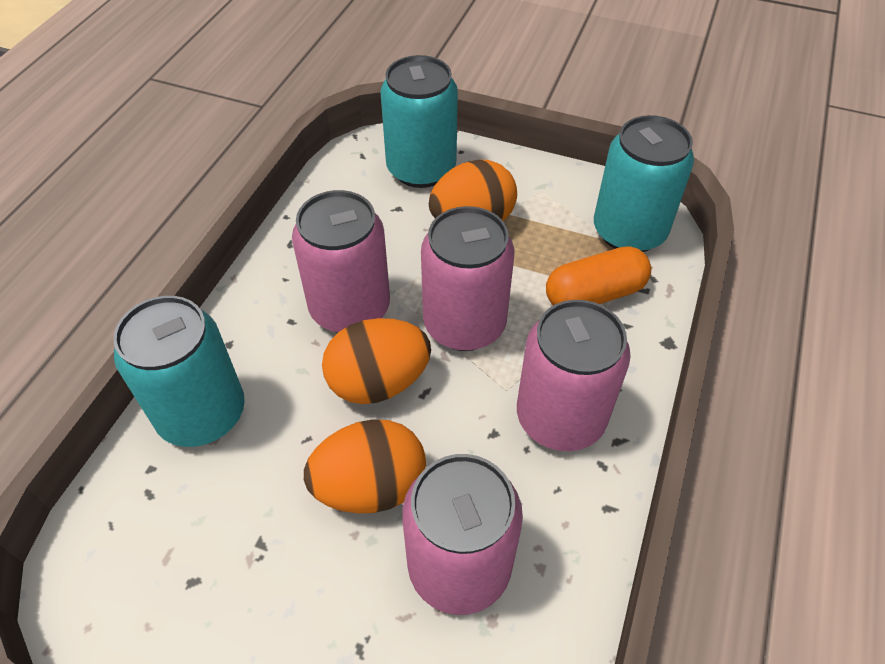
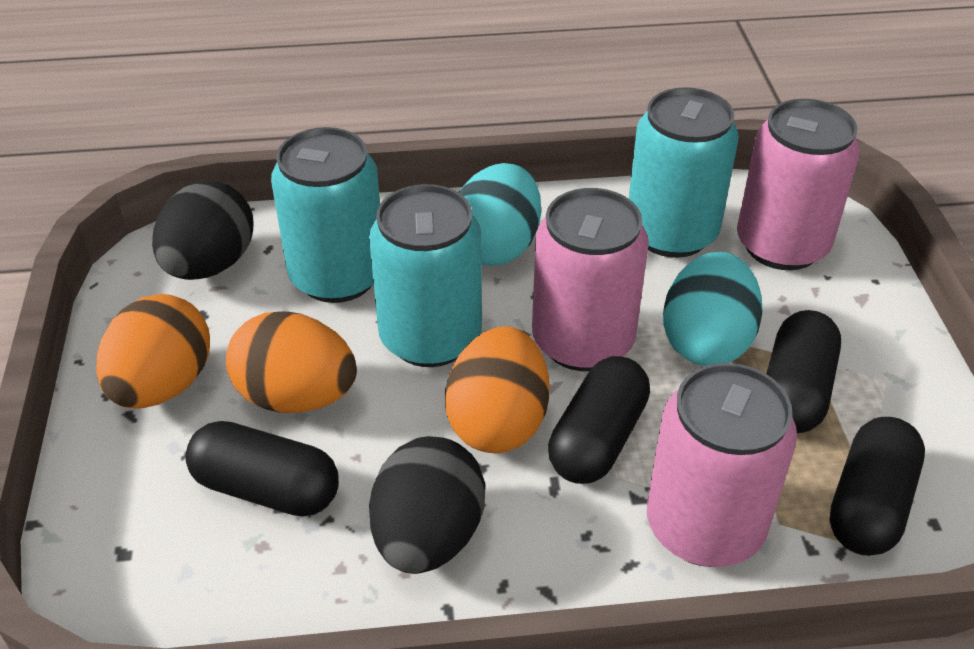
black capsule: none = 0 -> [185,421,339,517] [548,356,650,484] [767,310,841,433] [829,417,925,556] = 4
black egg: none = 0 -> [152,181,254,280] [369,436,485,574] = 2
orange capsule: [546,246,651,306] = 1 -> none = 0
pink can: [292,190,390,333] [402,454,523,615] [421,206,514,351] [517,300,631,451] = 4 -> [532,188,649,371] [647,363,797,567] [737,99,860,270] = 3
turquoise egg: none = 0 -> [458,163,541,265] [663,251,763,366] = 2

